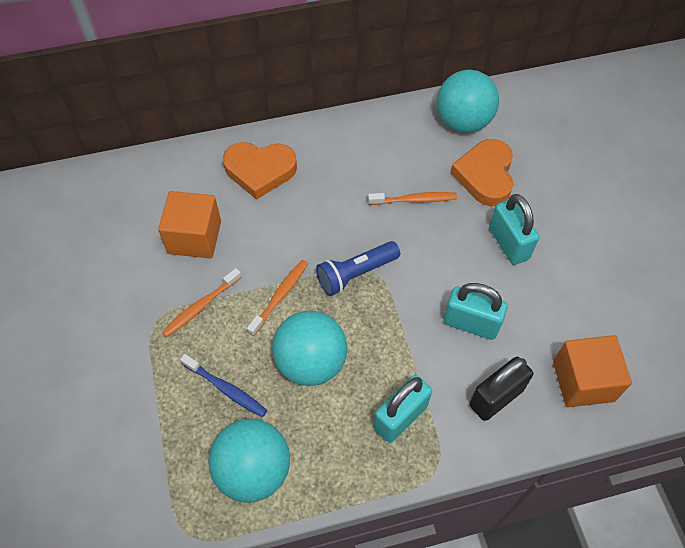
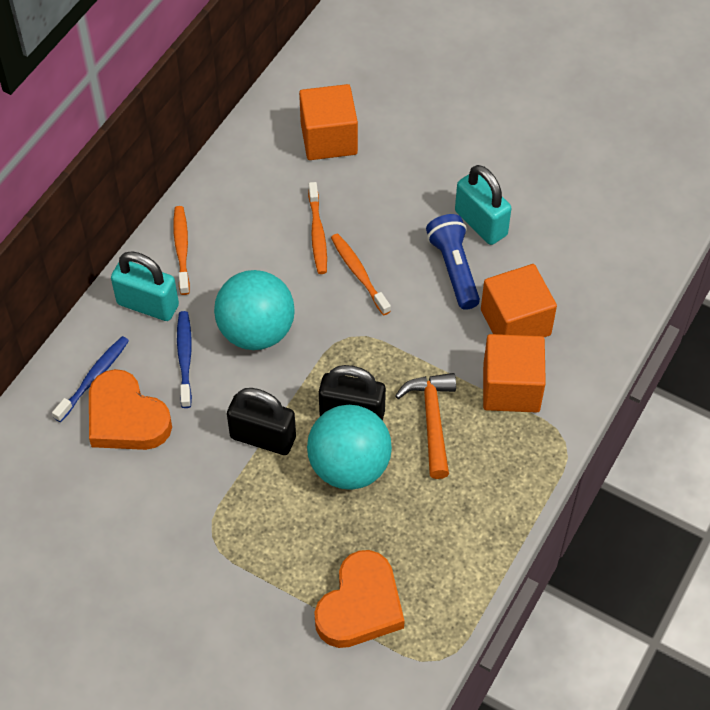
black padlock: [469,357,533,421] = 1 -> [227,388,296,455] [319,365,386,420] = 2
blue toothbrush: [180,354,267,417] = 1 -> [52,336,129,422] [177,311,192,408] = 2
orange cube: [158,191,221,258] [553,335,632,407] = 2 -> [299,84,358,160] [481,264,557,337] [483,334,546,413] = 3
orange hammer: none = 0 -> [395,373,456,479] = 1
turquoise ball: [208,419,290,503] [272,311,347,386] [437,70,499,133] = 3 -> [214,270,295,350] [307,405,392,490] = 2
turquoise padlock: [374,375,432,443] [444,283,507,340] [489,194,539,265] = 3 -> [111,251,179,321] [455,165,512,245] = 2

